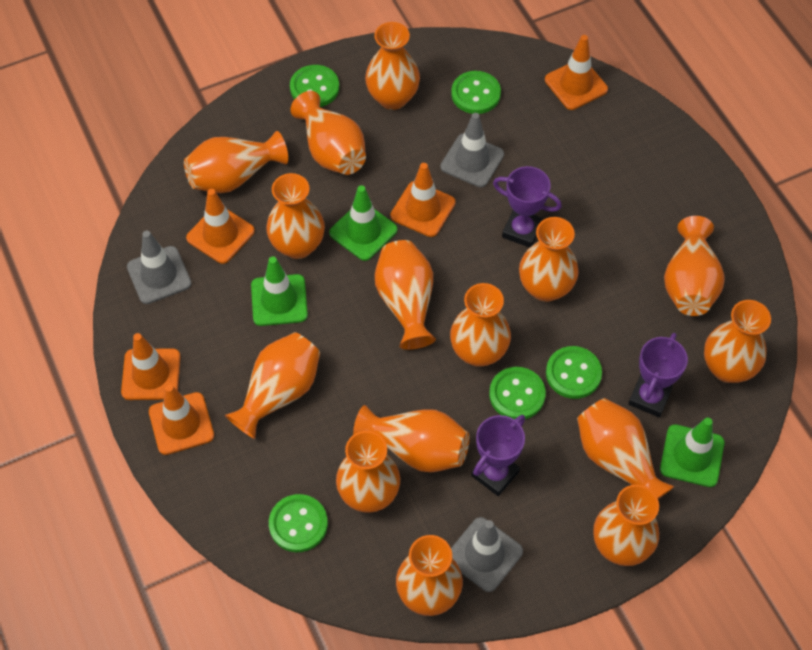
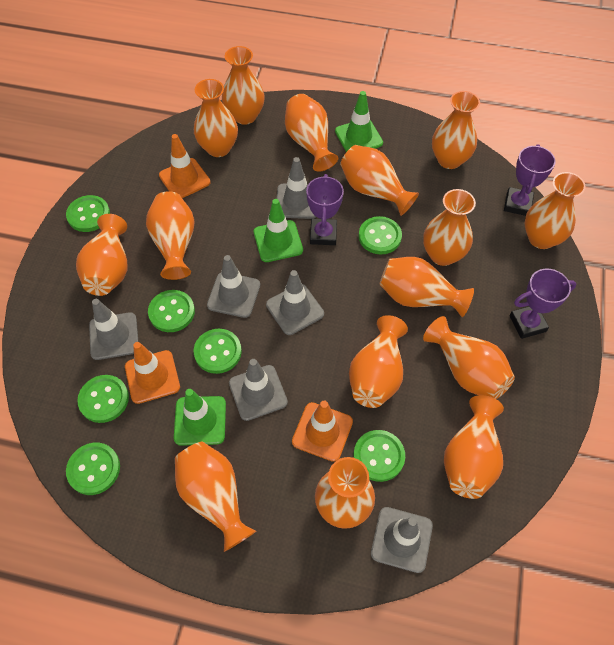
green button: [269,494,328,552] [290,65,339,107] [451,71,501,114] [489,367,546,420] [546,346,602,399] = 5 -> [66,195,110,232] [66,443,120,495] [77,375,129,423] [148,290,195,332] [194,329,242,374] [353,430,405,482] [359,216,402,254] = 7
grey traffic cone: [127,231,192,304] [441,113,504,187] [451,517,523,592] = 3 -> [89,299,138,360] [207,255,260,318] [229,359,288,421] [266,270,324,335] [277,157,316,219] [371,507,433,573] = 6
orange traffic cone: [121,333,181,400] [149,384,214,455] [186,189,255,264] [391,163,456,237] [545,35,608,110] = 5 -> [125,342,180,404] [159,134,210,198] [292,400,353,462] = 3

